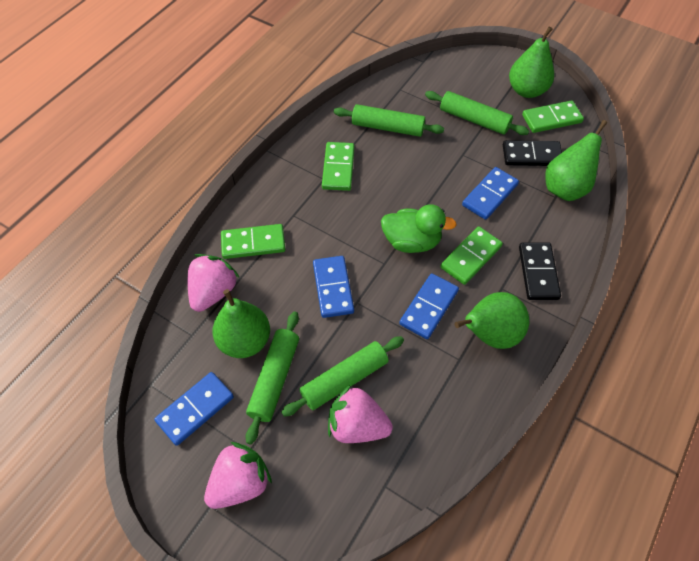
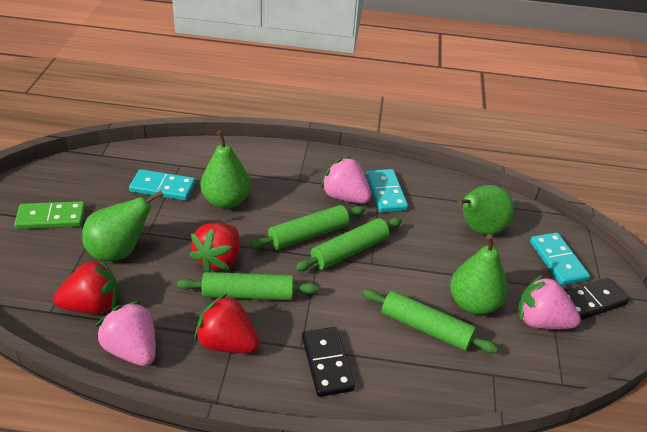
blue domino: [154,372,234,446] [313,256,354,318] [399,273,459,339] [462,167,519,220] = 4 -> none = 0
green domino: [221,224,285,259] [322,142,355,191] [440,226,503,285] [522,100,584,133] = 4 -> [14,201,85,229] = 1
green duck: [381,204,457,253] = 1 -> none = 0
red strawberry: none = 0 -> [53,259,119,314] [189,223,240,272] [194,293,259,353] = 3
turquoise domino: none = 0 -> [129,169,196,201] [366,169,408,213] [530,232,590,285] = 3

